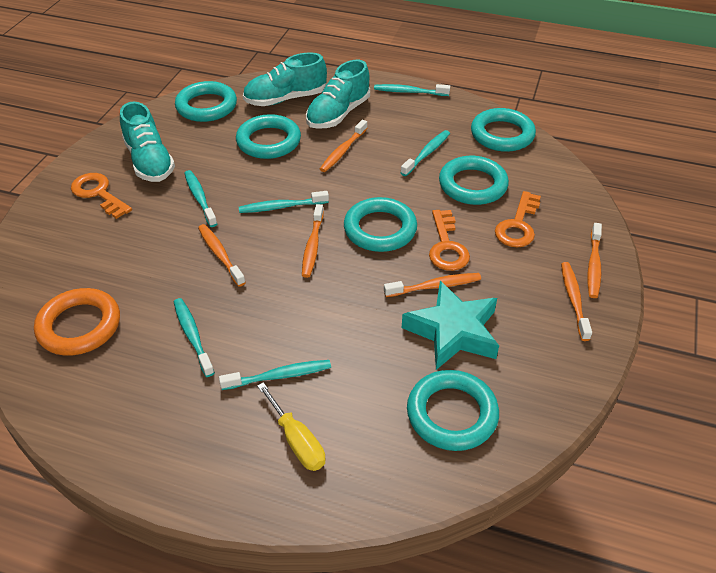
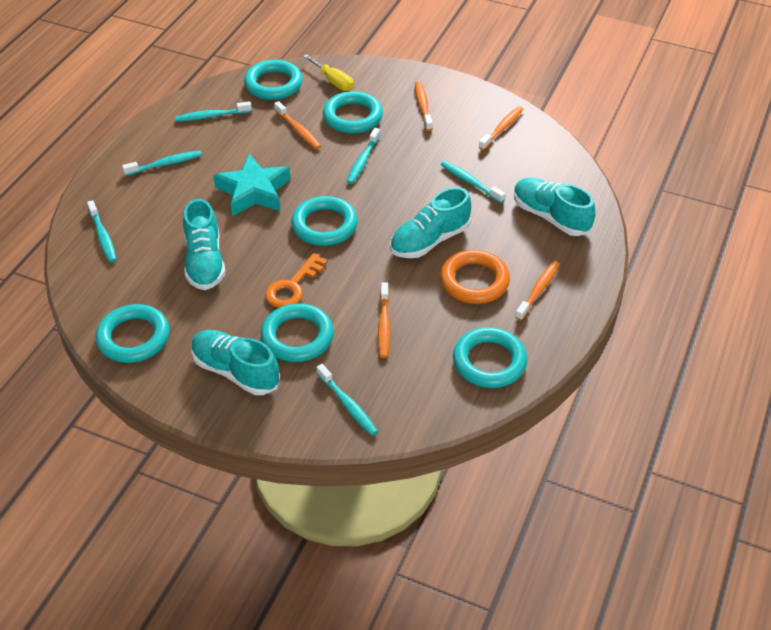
orange key: [71,173,132,219] [429,210,470,271] [495,191,541,248] = 3 -> [265,253,327,308] = 1
orange toothbrush: [198,224,246,287] [302,204,324,278] [320,120,368,172] [384,273,481,297] [561,262,592,341] [588,223,602,298] = 6 -> [274,101,321,149] [378,283,390,358] [415,82,433,131] [479,106,523,150] [515,261,560,321] = 5
turquoise shoe: [120,102,175,182] [243,53,327,106] [306,60,370,129] = 3 -> [183,199,225,290] [191,330,280,395] [390,187,471,258] [514,178,595,236] = 4

